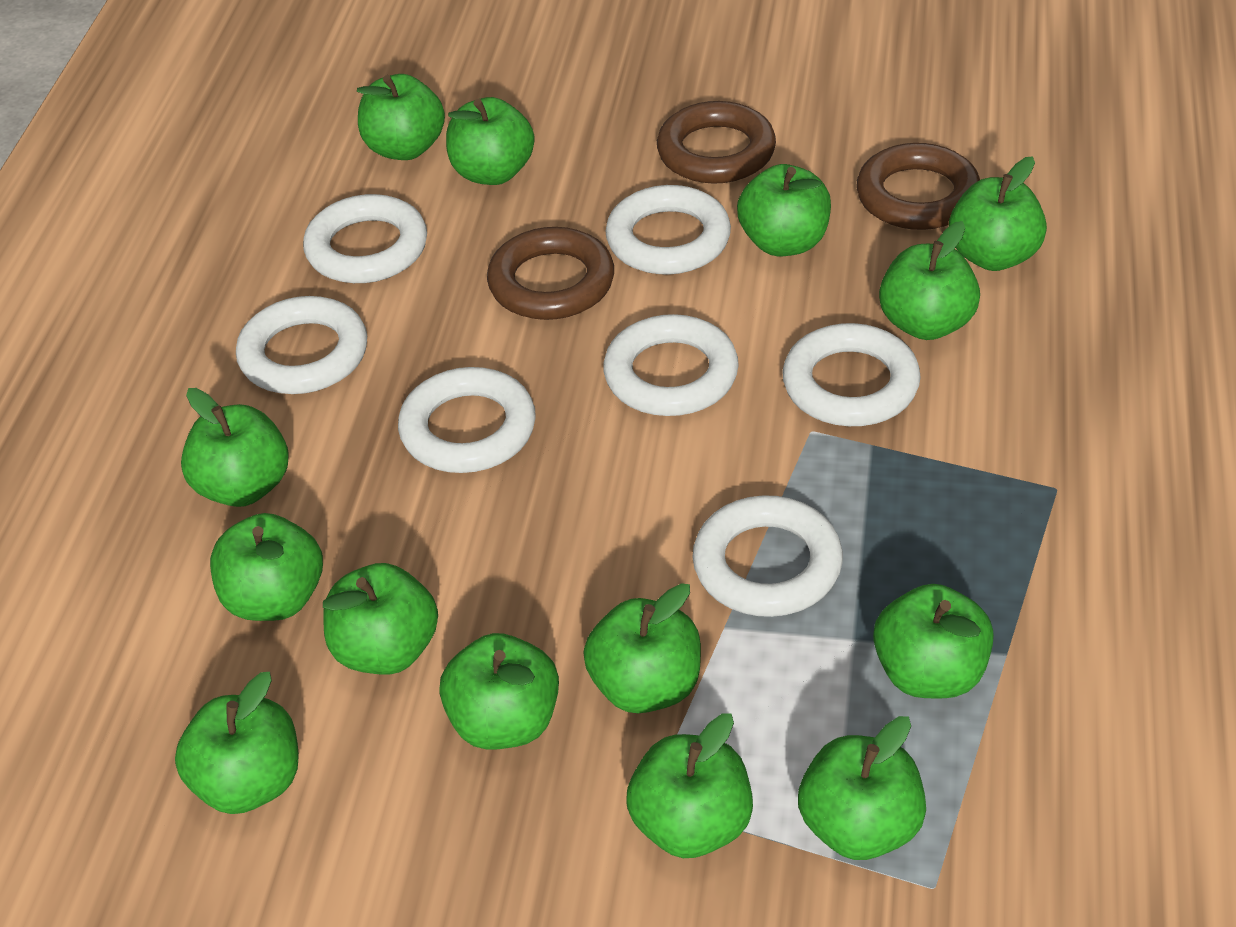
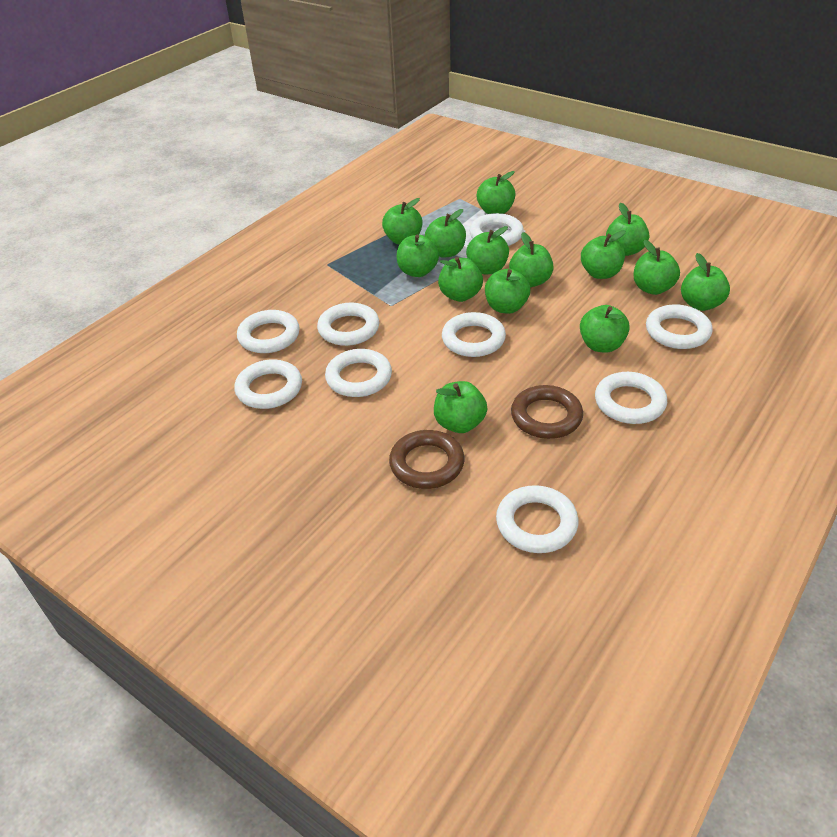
brown ring: [487,227,614,320] [657,101,776,184] [856,143,980,230] = 3 -> [389,430,464,489] [511,385,583,439] = 2
white ring: [236,296,367,394] [303,194,427,283] [398,367,536,473] [603,314,739,416] [605,185,731,275] [692,495,843,617] [782,323,921,426] = 7 -> [234,359,302,409] [237,310,300,353] [317,303,379,346] [325,349,392,397] [442,312,506,357] [469,213,524,246] [496,485,579,553] [595,372,667,424] [646,304,713,349] = 9

